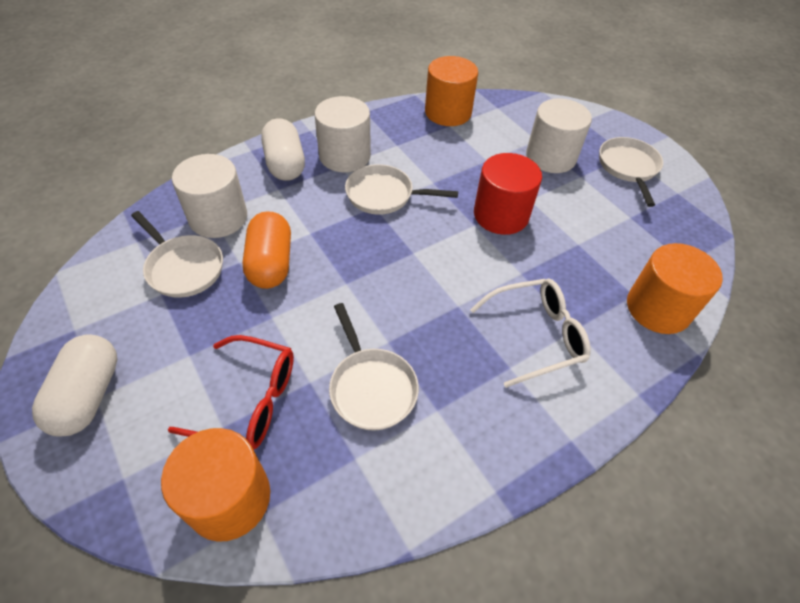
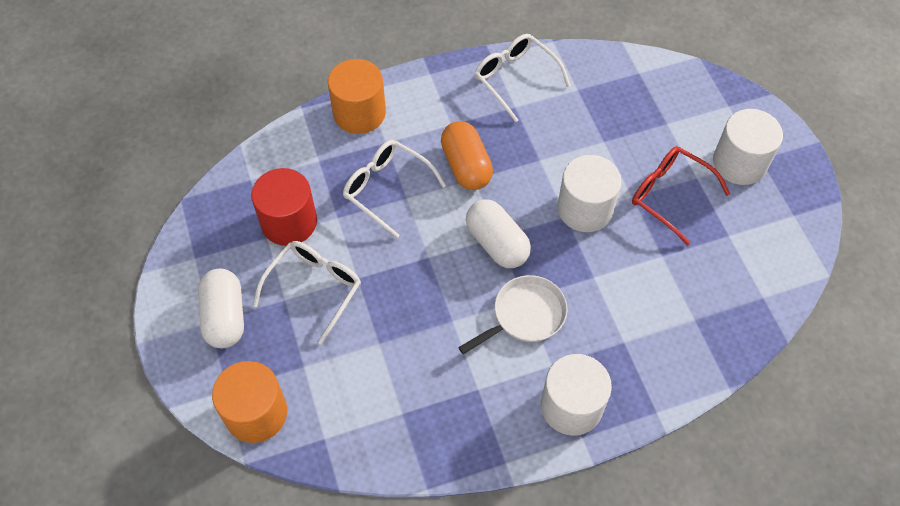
orange cylinder: [161,428,270,542] [425,56,478,126] [627,243,723,334] = 3 -> [212,361,287,443] [328,59,386,134] = 2
white glasses: [470,279,591,388] = 1 -> [253,241,361,345] [343,140,446,238] [474,34,571,122] = 3
white pan: [131,211,223,298] [329,303,419,431] [345,164,458,215] [599,137,663,207] = 4 -> [458,275,568,354] = 1

